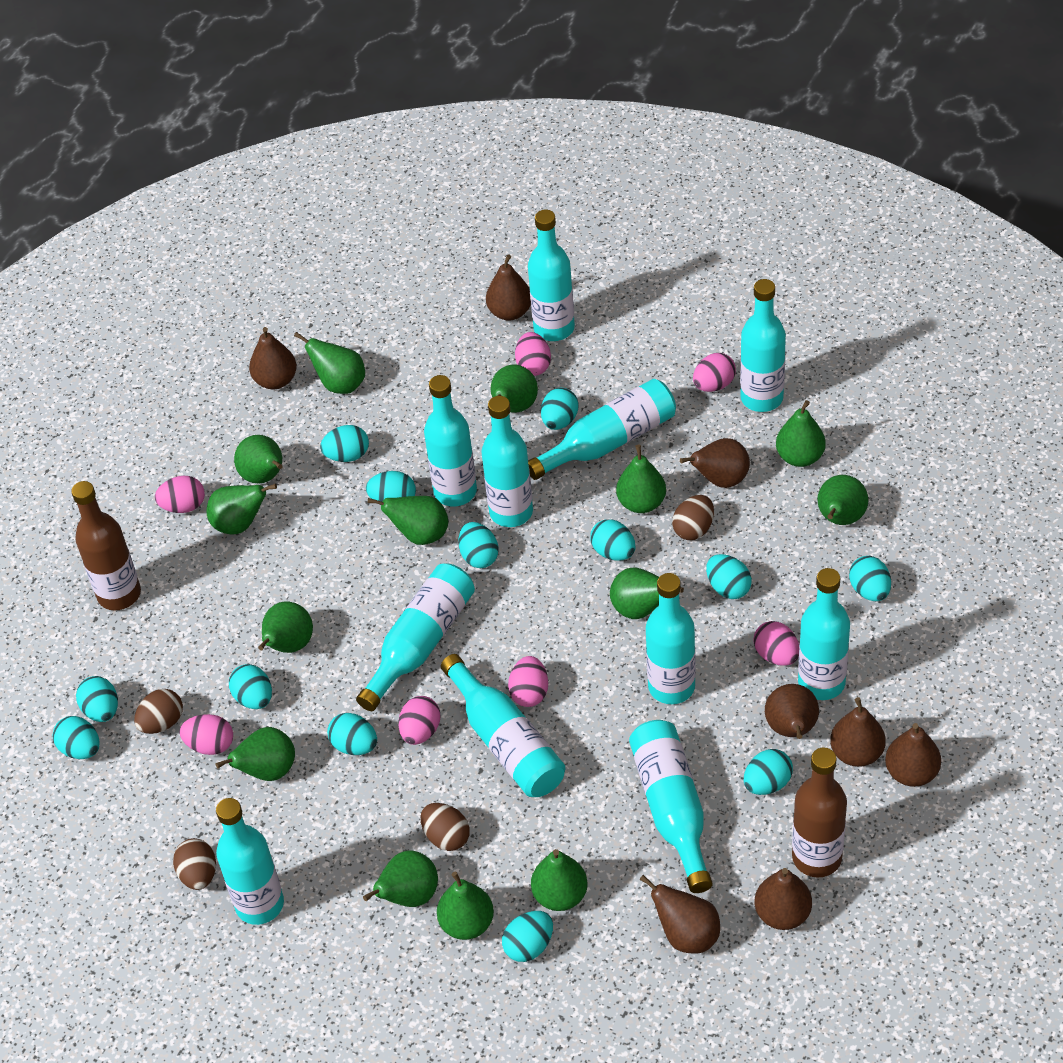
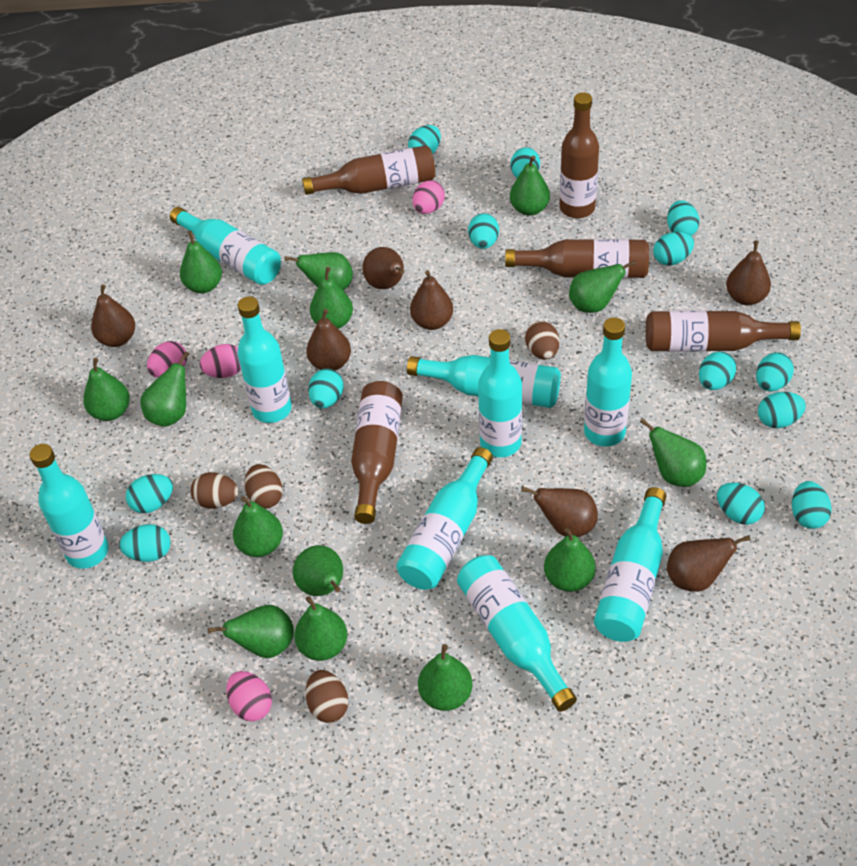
brown bottle: [71,481,141,610] [792,747,847,877] = 2 -> [302,145,435,195] [351,381,403,524] [505,239,649,278] [560,92,599,218] [646,311,801,352] = 5
brown pear: [249,327,297,389] [486,255,531,321] [639,875,720,954] [680,438,750,488] [755,868,812,930] [765,684,819,739] [830,697,886,767] [885,723,941,787] = 8 -> [91,285,135,347] [306,309,351,371] [362,247,404,289] [410,270,453,330] [521,487,598,537] [667,535,751,592] [726,240,771,305] = 7
pink egg: [155,476,205,513] [179,714,233,755] [398,696,441,745] [508,656,548,707] [515,332,551,376] [693,353,736,392] [753,621,799,666] = 7 -> [147,341,187,378] [199,344,241,378] [226,671,272,721] [412,180,445,214] = 4
turquoise bottle: [216,798,284,925] [356,564,475,711] [424,375,477,506] [441,654,565,797] [481,396,533,527] [528,210,575,341] [528,379,676,480] [629,720,712,893] [646,573,696,704] [740,279,786,412] [798,568,850,700] = 11 -> [30,444,109,569] [170,207,281,285] [237,297,292,423] [396,447,493,590] [407,355,561,408] [457,555,577,712] [478,329,522,457] [584,318,632,446] [594,487,666,642] = 9

